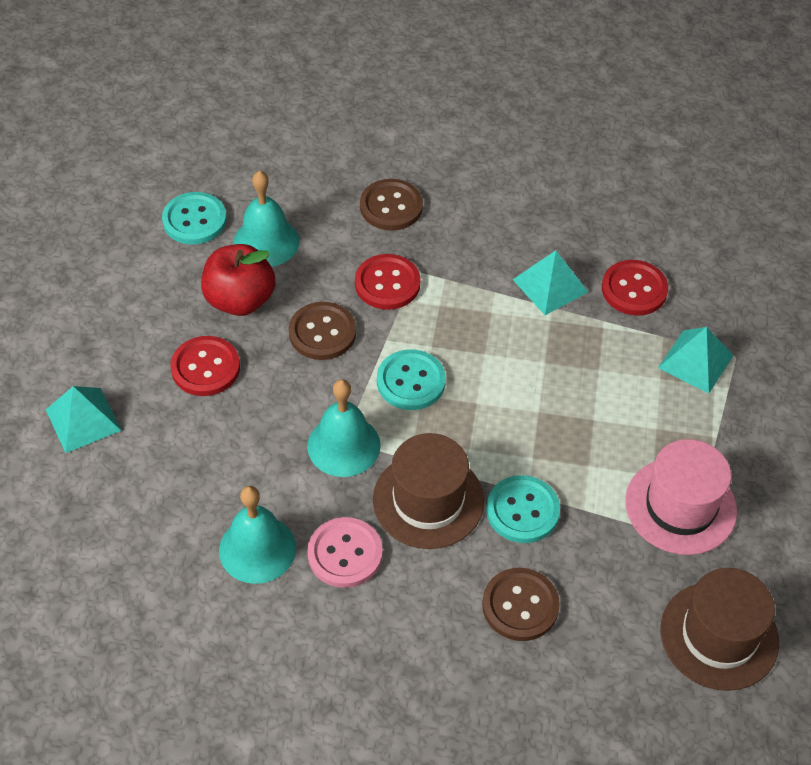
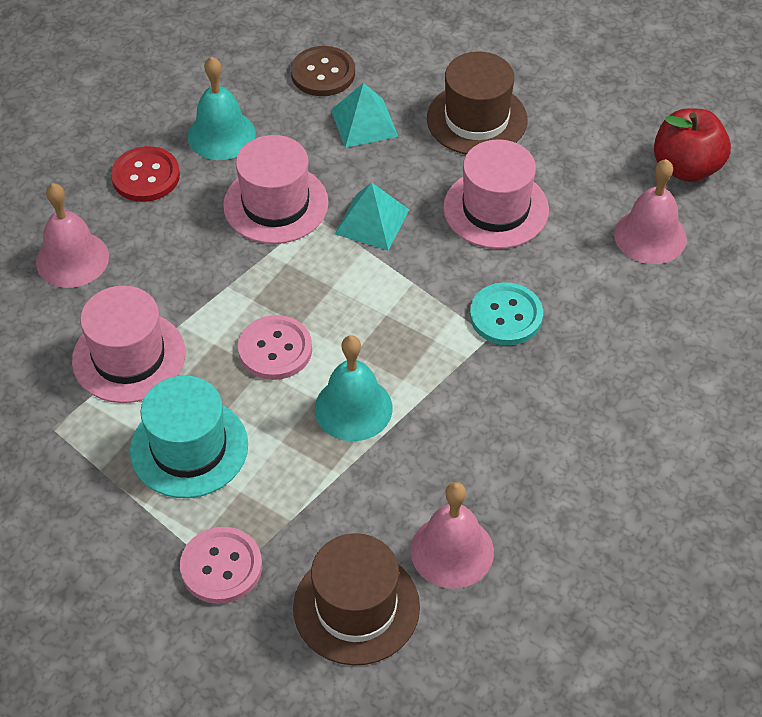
brown button: [289,302,356,360] [360,179,423,231] [482,568,560,641] = 3 -> [291,46,355,96] = 1
pink bell: none = 0 -> [36,183,109,288] [411,482,494,589] [614,159,687,264] = 3
pink button: [307,517,383,588] = 1 -> [180,527,262,604] [238,315,312,380] = 2
pink hat: [625,439,737,555] = 1 -> [72,285,186,403] [223,135,329,244] [443,139,549,249] = 3
red button: [170,336,240,396] [355,254,421,310] [602,260,668,316] = 3 -> [111,146,180,202] = 1
turquoise bell: [219,486,296,584] [233,170,299,267] [307,379,381,477] = 3 -> [187,56,256,160] [315,335,393,441] = 2
turquoise button: [162,192,227,244] [377,349,446,410] [486,475,560,543] = 3 -> [470,282,543,345] = 1
turquoise hat: none = 0 -> [130,375,248,498] = 1
turquoise pyramid: [46,386,122,453] [513,250,588,315] [658,327,734,393] = 3 -> [331,83,398,148] [335,182,409,250] = 2

